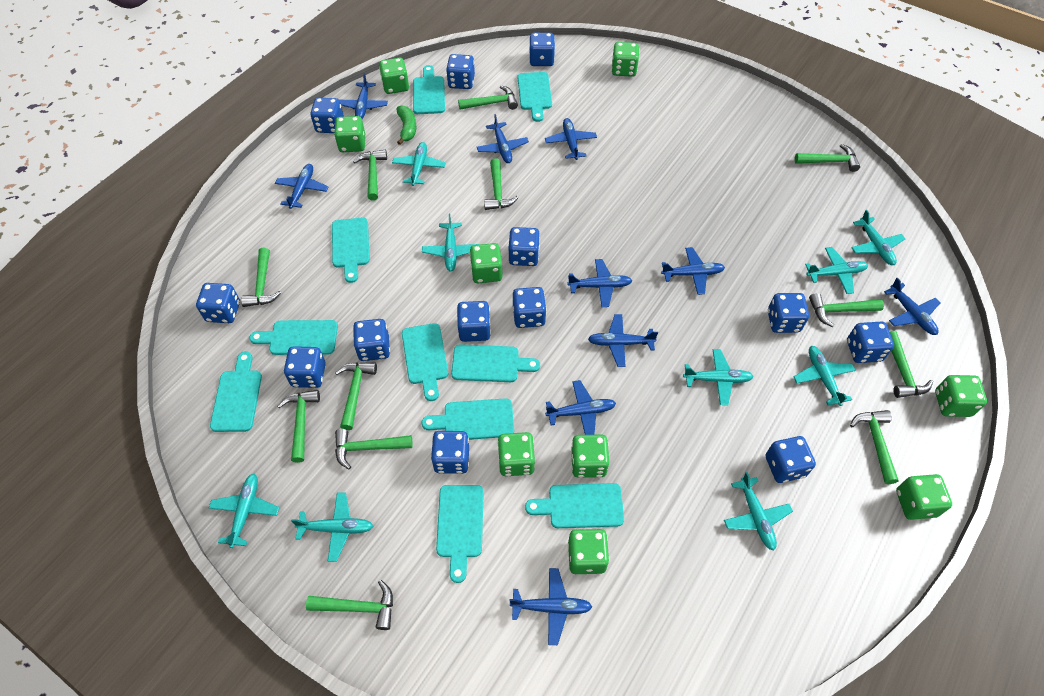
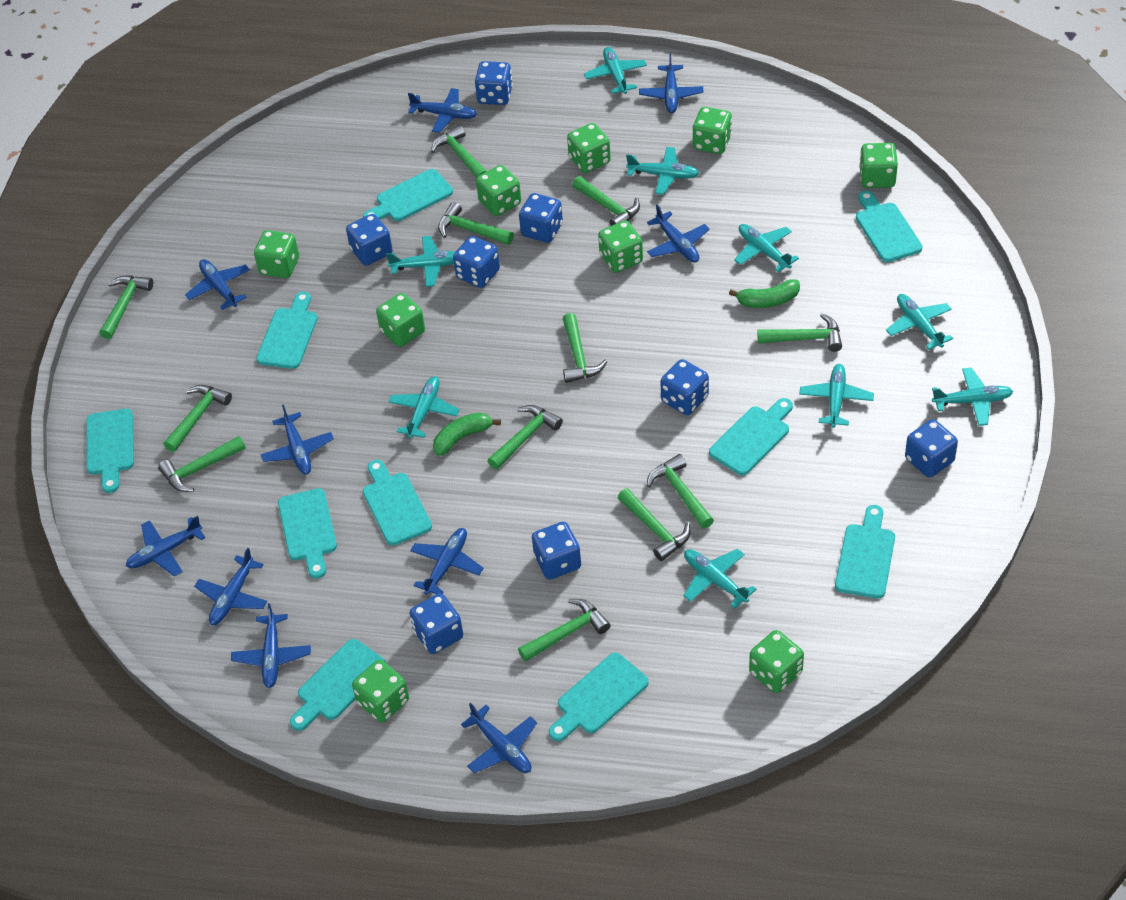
blue dice: [196,283,240,323] [284,346,326,388] [311,98,344,133] [353,319,390,361] [431,431,469,474] [446,54,475,89] [457,301,491,342] [509,227,540,266] [513,287,546,328] [529,33,555,66] [765,436,816,483] [768,293,809,333] [847,322,894,363] = 13 -> [346,214,393,266] [409,593,463,654] [453,236,500,288] [475,61,513,105] [519,193,563,243] [532,522,581,580] [660,359,709,415] [905,419,958,478] = 8
green banana: [397,105,416,145] = 1 -> [433,412,501,456] [729,279,800,308] = 2

